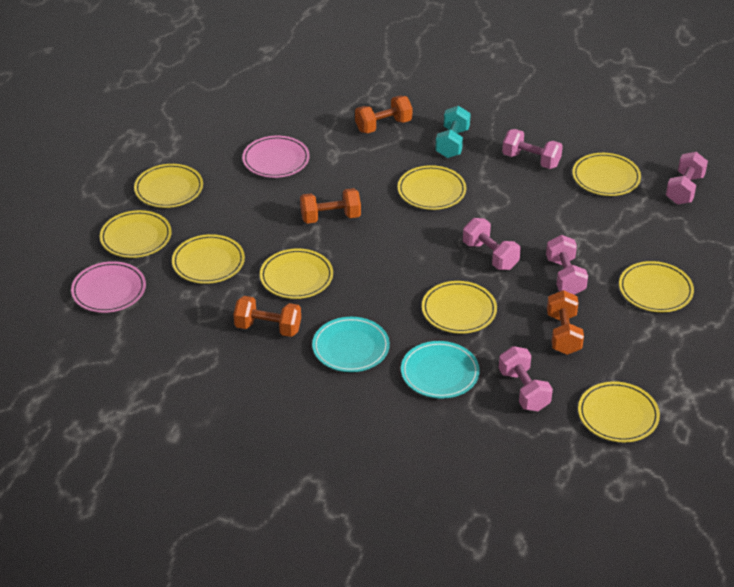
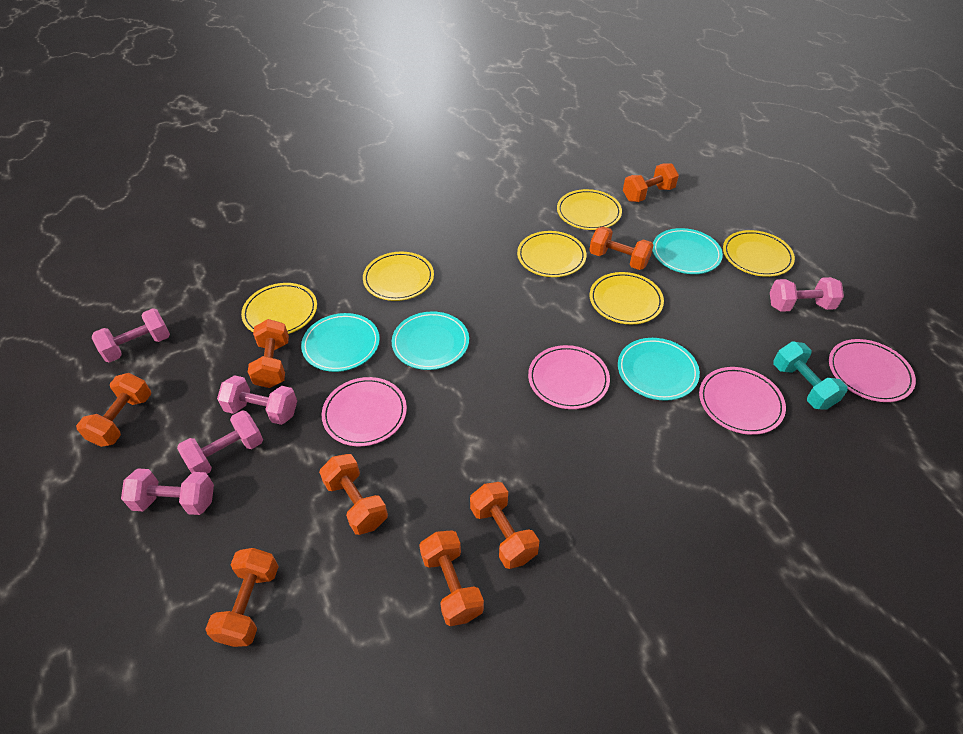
orange dumbbell: [233,296,301,337] [300,188,361,224] [355,96,413,133] [547,290,584,355] = 4 -> [76,373,151,447] [205,548,279,647] [248,319,289,388] [319,454,388,535] [419,530,484,626] [470,482,539,569] [589,227,653,270] [623,164,679,202] = 8
pink plate: [71,261,146,313] [242,136,310,178] = 2 -> [322,377,407,446] [528,345,610,409] [699,367,786,435] [829,339,916,402] = 4
turquoise plate: [312,317,390,372] [401,341,480,399] = 2 -> [301,313,380,372] [392,311,469,370] [618,338,700,401] [652,228,723,274] = 4
yellow plate: [100,210,172,258] [134,164,203,208] [172,234,245,284] [260,248,333,299] [397,165,466,210] [422,281,497,334] [572,153,641,196] [578,381,660,442] [619,261,694,312] = 9 -> [241,283,317,334] [363,252,434,301] [517,231,586,277] [557,189,622,230] [590,272,664,324] [723,230,795,277] = 6

